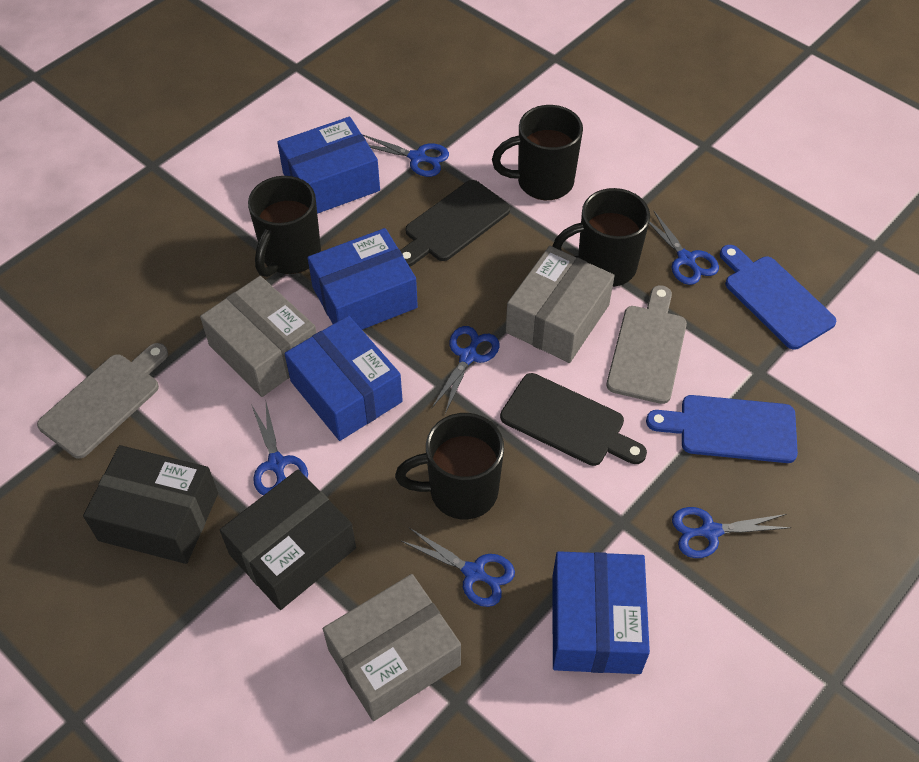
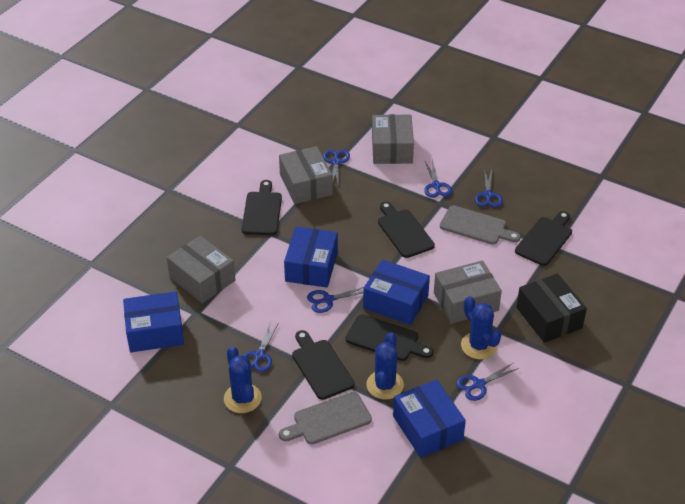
black box: [83,445,218,564] [220,470,356,610] = 2 -> [516,274,587,343] = 1
black cutting board: [400,180,510,267] [500,373,647,466] = 2 -> [242,180,282,235] [292,330,355,400] [346,314,433,361] [378,202,435,258] [515,211,572,266] = 5
black mug: [248,176,321,277] [395,413,504,520] [492,105,583,200] [552,188,650,287] = 4 -> none = 0
blue cactus: none = 0 -> [224,346,262,413] [366,332,404,400] [461,296,501,359] = 3
blue cutting board: [646,395,798,463] [720,245,836,350] = 2 -> none = 0
grey box: [200,276,317,397] [323,574,461,721] [506,246,615,363] = 3 -> [167,236,235,303] [279,146,333,204] [372,114,414,164] [434,260,502,324] = 4

